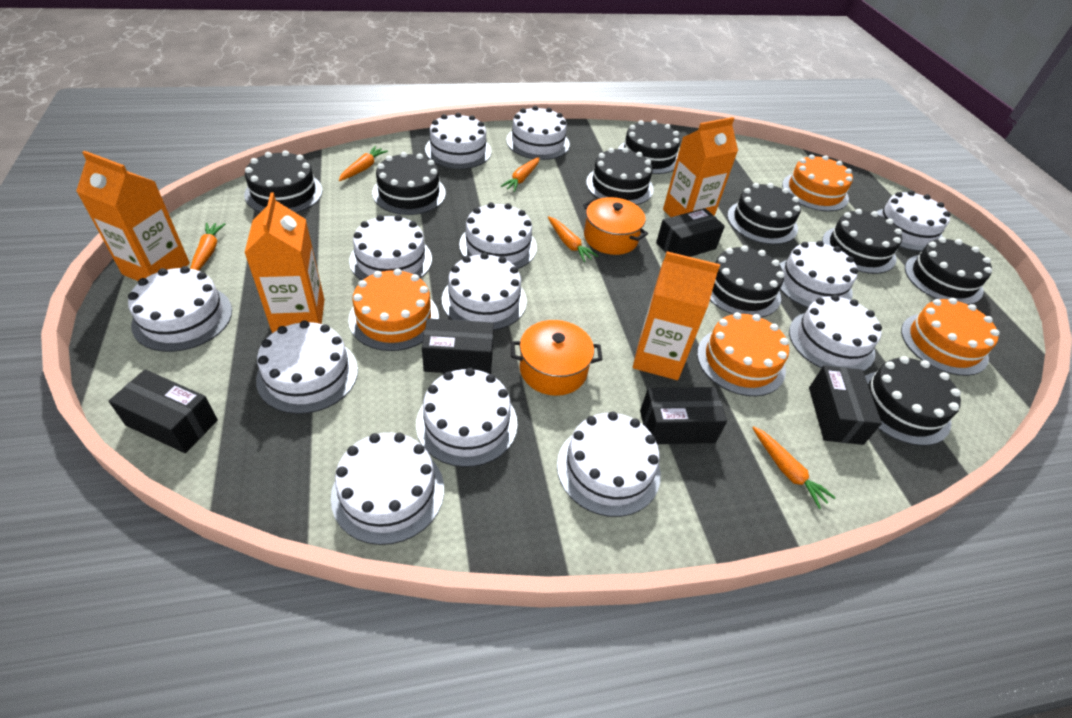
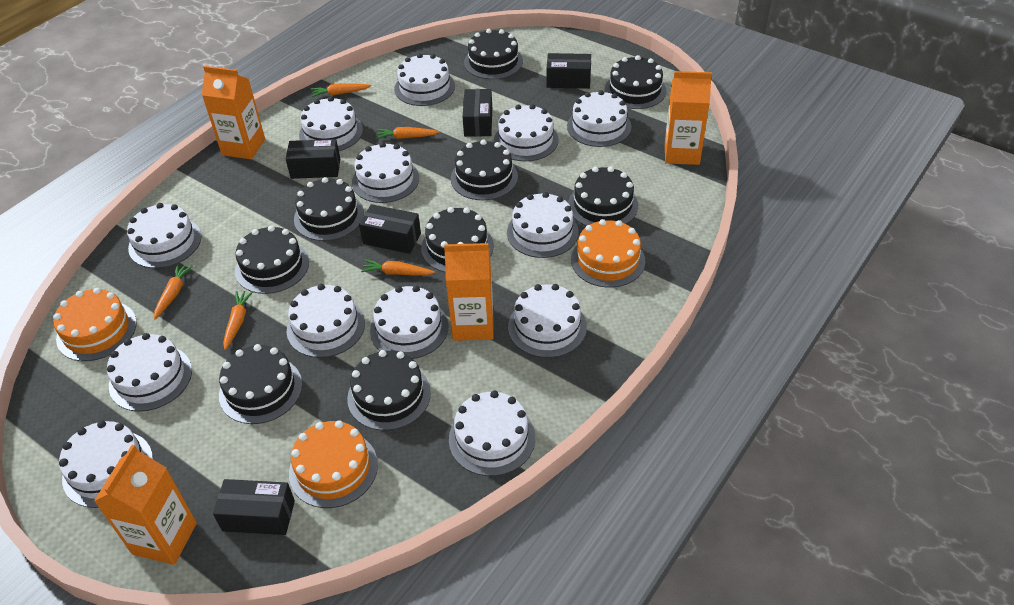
orange cake: [348,269,439,351] [697,312,789,396] [782,154,853,211] [901,298,1000,376] = 4 -> [53,288,137,361] [289,420,378,508] [571,219,645,287] = 3
orange pot: [511,320,603,396] [583,197,648,255] = 2 -> none = 0

